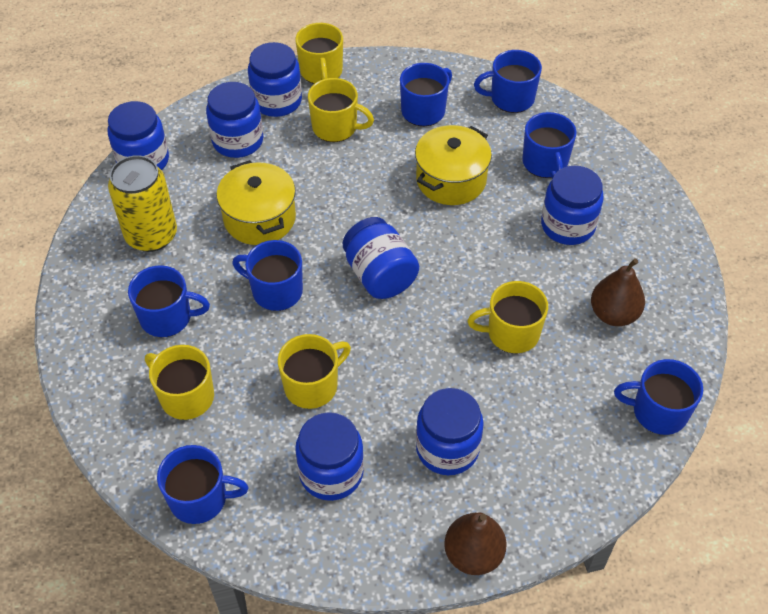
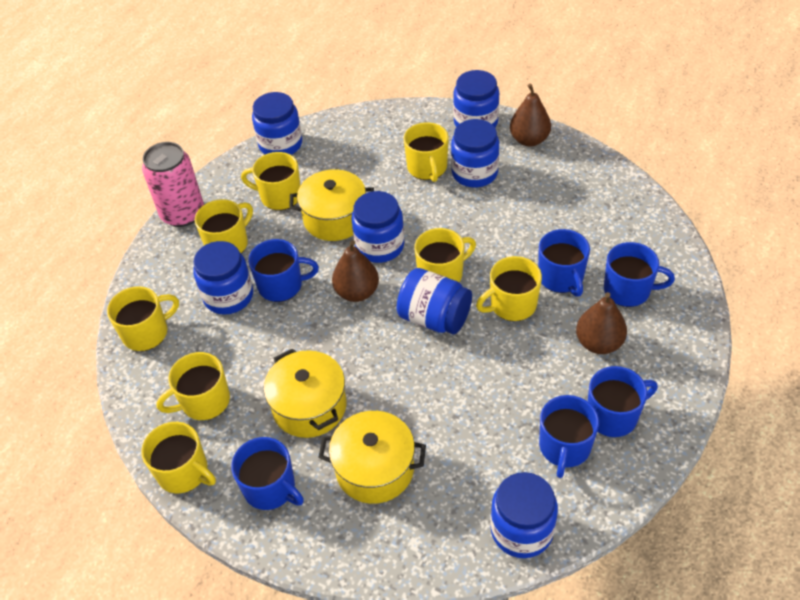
blue mug: [128,265,210,337] [157,445,248,524] [232,240,303,311] [400,63,452,126] [474,50,542,113] [522,112,576,179] [614,359,703,435] = 7 -> [231,437,304,510] [248,239,319,302] [538,229,590,297] [539,395,599,478] [588,366,658,437] [604,242,675,307] = 6
brown pear: [444,512,507,575] [591,258,645,326] = 2 -> [332,240,379,302] [510,84,551,147] [576,292,627,354] = 3
pink can: none = 0 -> [142,142,204,227] = 1
yellow can: [108,155,177,252] = 1 -> none = 0
yellow mug: [145,345,214,420] [278,334,351,409] [296,23,343,84] [308,78,374,142] [467,281,548,353] = 5 -> [107,286,179,351] [141,422,216,493] [156,352,230,420] [195,199,253,253] [241,152,301,210] [403,122,449,182] [414,228,476,282] [476,256,542,321] = 8
yellow pot: [216,160,296,245] [415,125,492,205] = 2 -> [264,348,346,438] [289,169,374,241] [318,411,426,504] = 3

